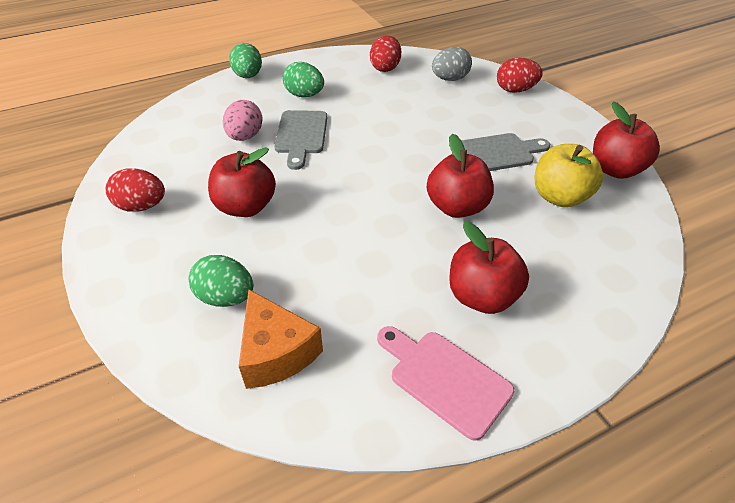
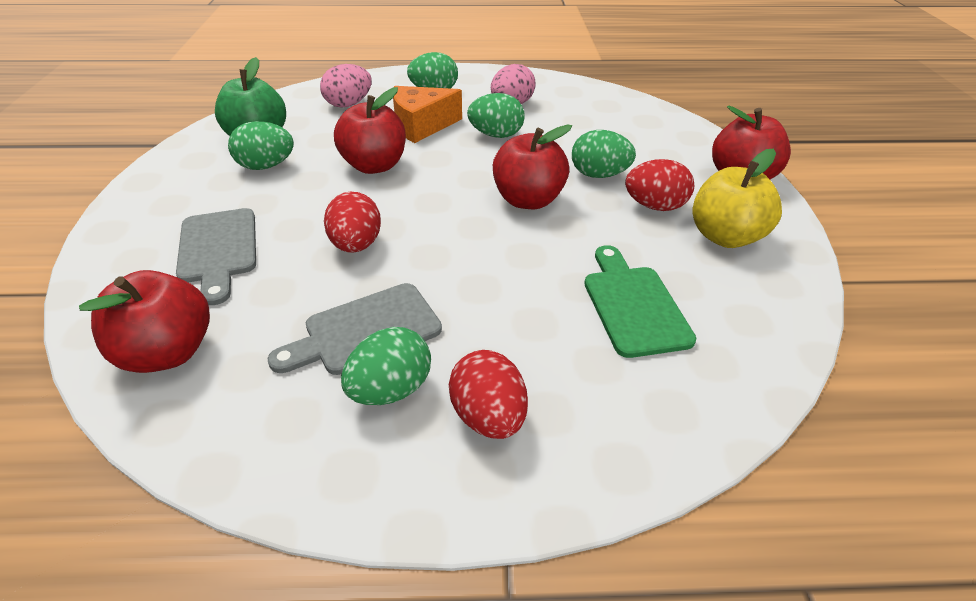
green apple: none = 0 -> [215,57,286,136] = 1
green cutting board: none = 0 -> [584,245,696,358] = 1
green egg: [189,255,254,307] [229,43,262,78] [283,62,324,97] = 3 -> [228,121,294,170] [341,327,431,405] [407,52,458,89] [467,93,524,138] [572,130,636,178] = 5
grey egg: [432,47,472,81] = 1 -> none = 0
pink cutting board: [377,326,514,441] = 1 -> none = 0
pink egg: [223,100,263,141] = 1 -> [320,64,372,108] [491,64,536,104] = 2

